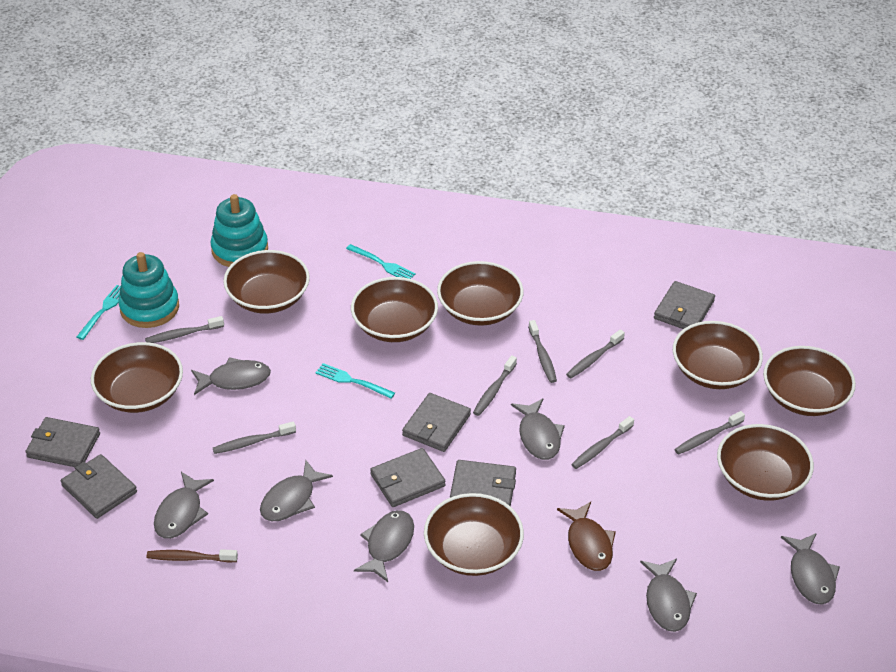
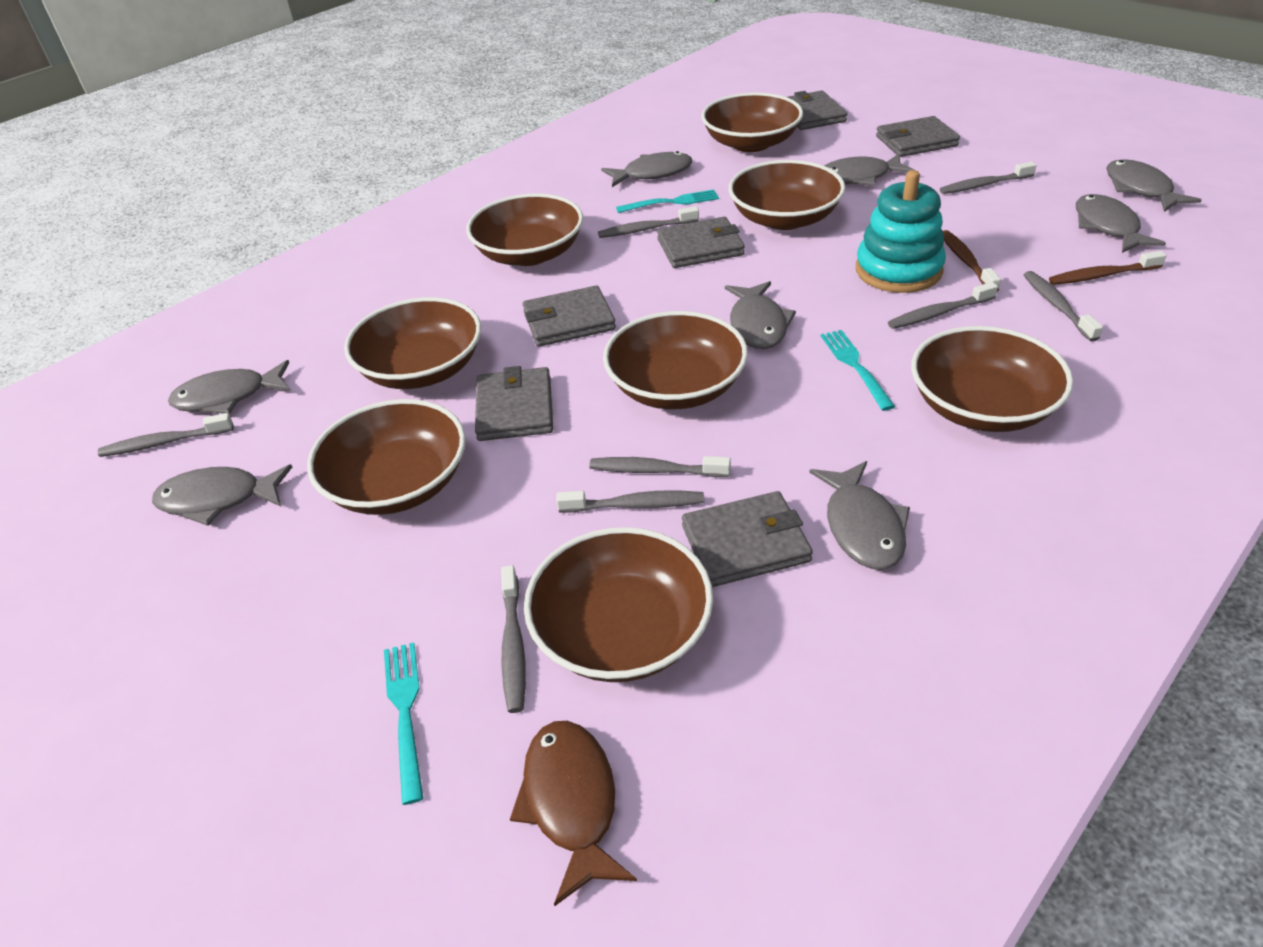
brown toothbrush: [146,549,238,563] = 1 -> [943,230,1001,291] [1049,251,1167,285] = 2
grey fish: [154,472,214,539] [191,357,271,395] [260,460,333,521] [354,510,414,582] [511,398,565,460] [640,558,697,632] [781,533,840,605] = 7 -> [152,464,292,526] [168,360,291,414] [601,151,693,187] [725,281,796,349] [809,461,910,570] [824,154,914,186] [1076,194,1166,253] [1106,159,1202,212] = 8
grey toothbrush: [145,316,224,343] [213,421,296,454] [473,355,517,416] [528,320,557,383] [566,330,625,378] [571,416,634,469] [674,411,745,455] = 7 -> [98,413,234,457] [501,565,526,713] [556,491,704,513] [589,456,731,477] [598,206,699,238] [888,282,998,329] [940,161,1037,194] [1024,271,1103,342] = 8
turquoise stacking toy: [118,252,179,328] [210,194,268,267] = 2 -> [856,170,946,293] = 1

